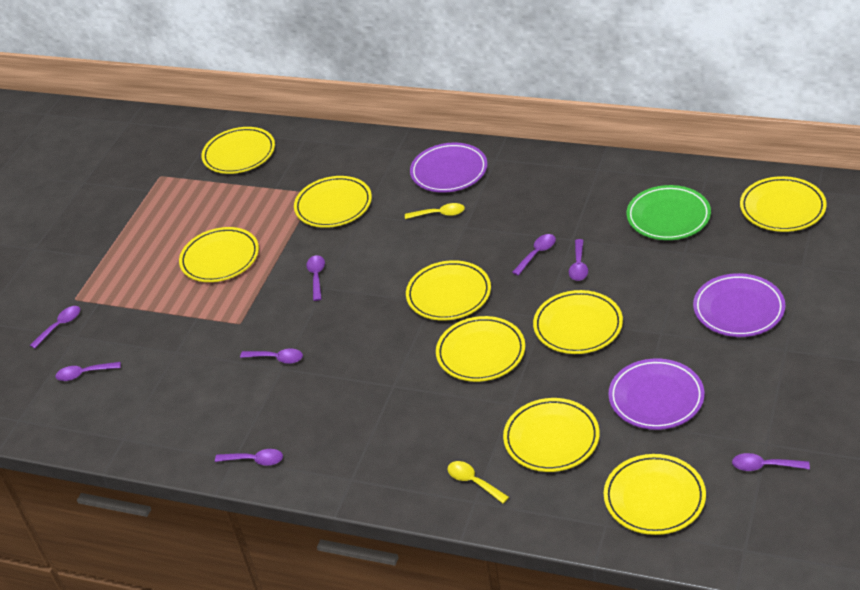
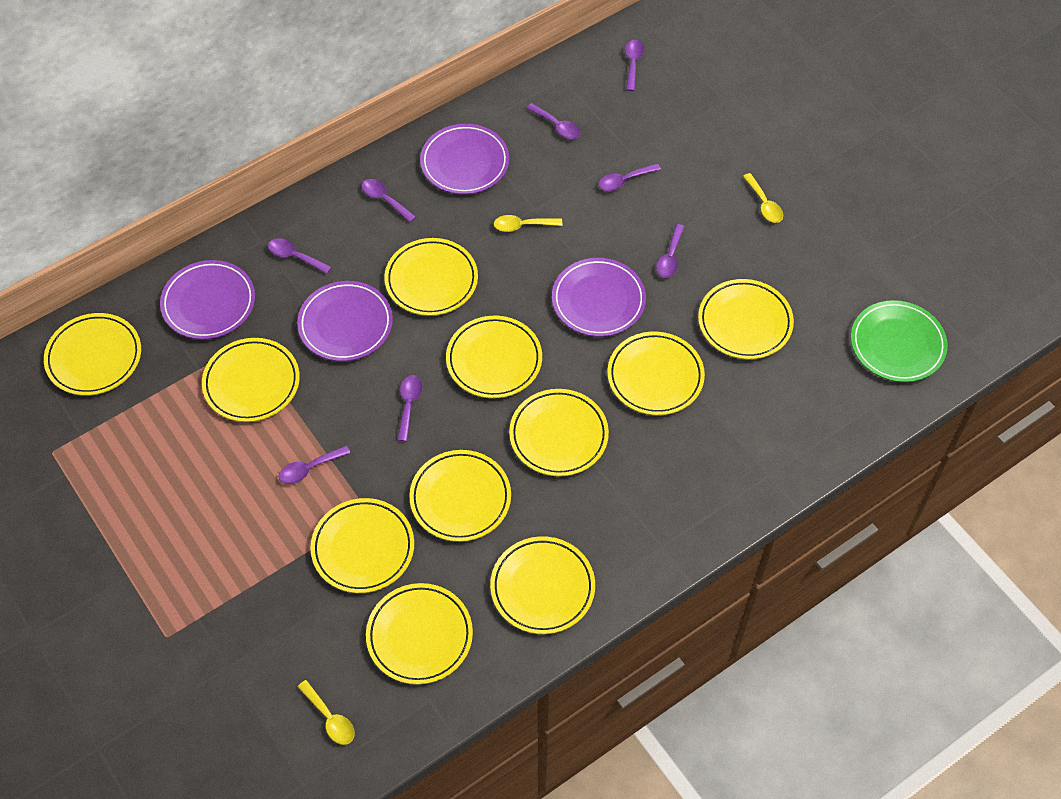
purple plate: [410,142,487,193] [609,359,704,430] [693,273,785,337] = 3 -> [160,260,255,340] [297,281,393,361] [420,124,509,195] [552,258,646,337] = 4
yellow plate: [179,227,259,282] [201,127,275,174] [294,176,372,228] [406,260,491,321] [436,316,525,382] [503,398,600,472] [533,290,623,354] [604,454,706,535] [740,176,827,232] = 9 -> [44,313,141,396] [202,338,300,422] [311,498,414,593] [366,583,473,685] [384,238,478,316] [409,450,511,542] [446,316,542,398] [490,536,595,634] [509,389,609,477] [607,332,705,415] [698,279,794,359] = 11
yellow spoon: [405,203,465,219] [447,461,509,504] = 2 -> [298,680,355,745] [494,215,562,232] [743,173,783,223] = 3

